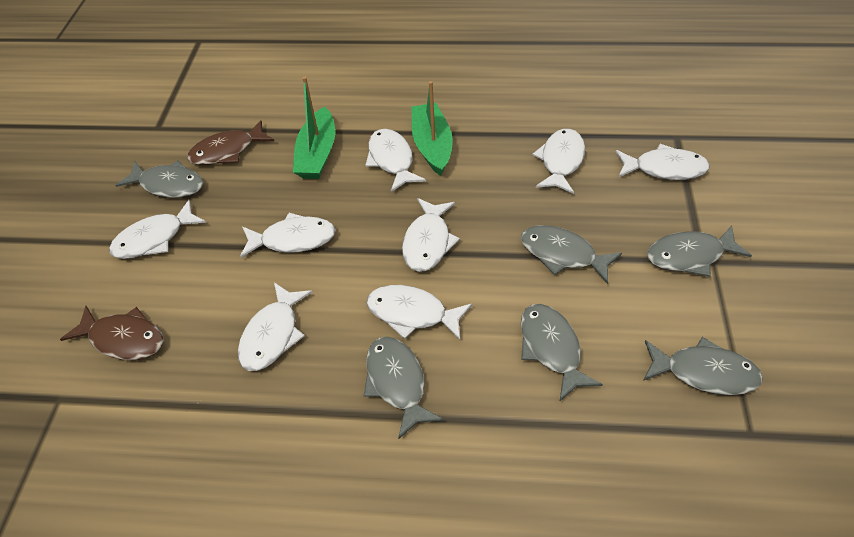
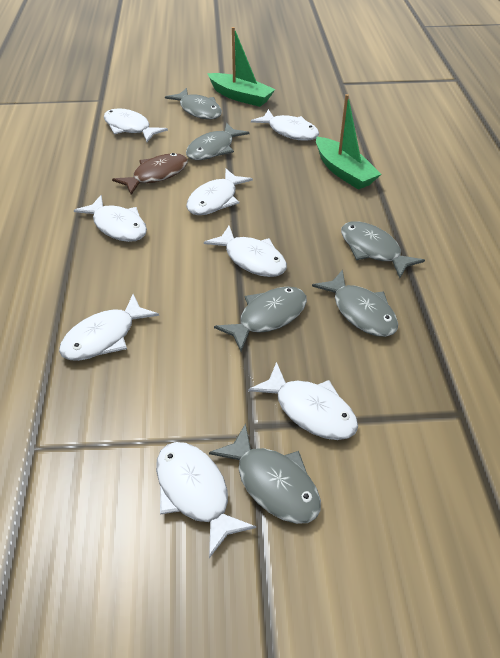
brown fish: [60,306,164,360] [187,120,274,165] = 2 -> [112,153,188,195] = 1

